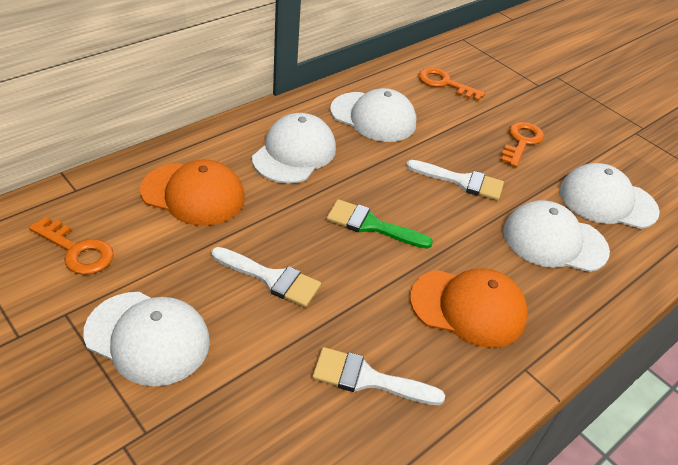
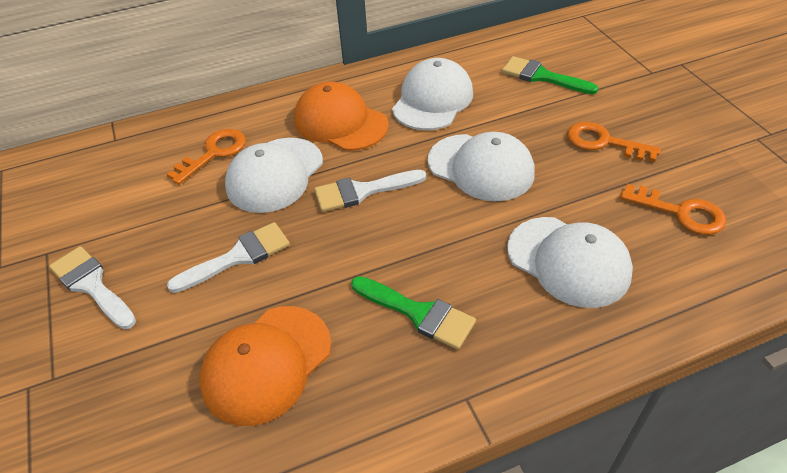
green brush: [326,199,433,249] = 1 -> [351,276,476,350] [502,56,599,94] = 2
white cap: [83,292,210,386] [252,113,336,183] [330,88,417,142] [503,200,610,272] [560,163,660,229] = 5 -> [225,138,323,213] [392,58,473,130] [428,132,535,201] [507,217,633,308] = 4

